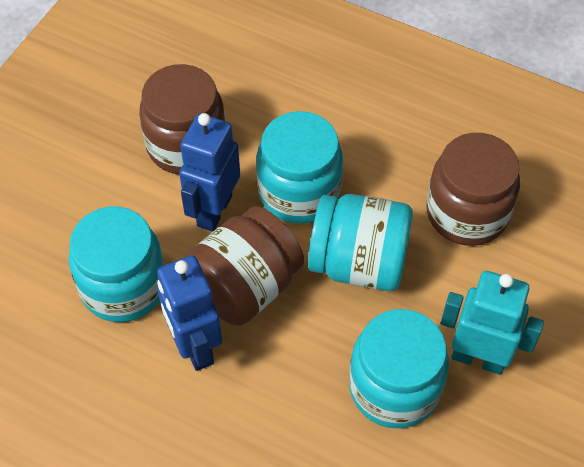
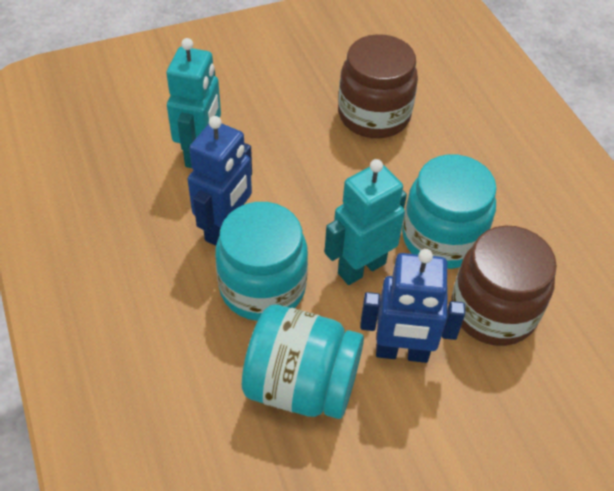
brown jar: [139,64,225,174] [185,206,304,326] [426,133,520,246] = 3 -> [338,34,418,138] [451,225,557,346] = 2
turquoise jar: [69,206,165,322] [256,111,343,224] [308,194,413,291] [349,309,449,428] = 4 -> [215,202,308,321] [242,305,364,419] [402,154,497,269] = 3
turquoise robot: [441,271,544,375] = 1 -> [166,38,221,168] [325,159,407,285] = 2

